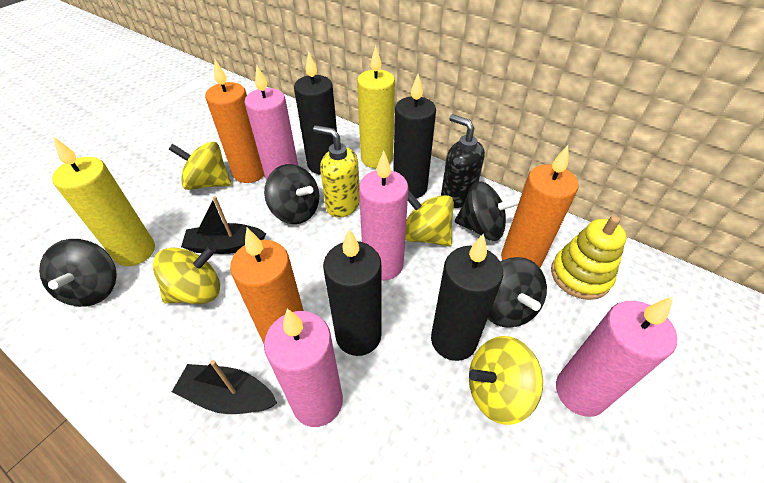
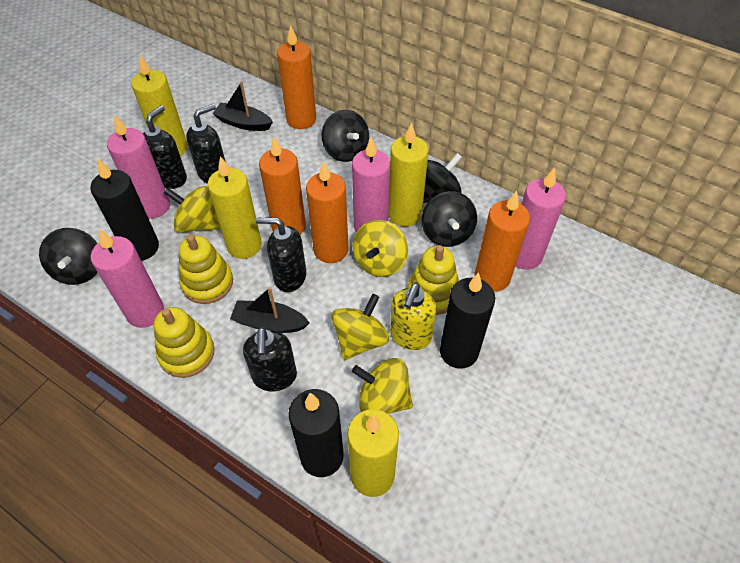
black candle: [294,52,337,175] [323,229,382,356] [393,74,436,198] [431,234,503,361] = 4 -> [90,159,159,261] [288,389,344,477] [440,273,495,369] = 3
black soap dispenser: [441,114,485,208] = 1 -> [143,105,187,189] [186,104,226,184] [243,327,297,391] [256,217,306,292] = 4
orange candle: [205,60,264,183] [230,228,304,344] [501,145,579,268] = 3 -> [259,137,306,235] [277,25,316,129] [306,161,348,263] [475,191,530,292] = 4
yellow candle: [52,137,155,266] [357,46,395,168] = 2 -> [131,54,188,156] [208,156,262,259] [347,409,399,497] [388,123,428,226] = 4
yellow stacking toy: [551,215,627,300] = 1 -> [154,307,214,378] [179,234,233,304] [408,245,459,315] = 3

